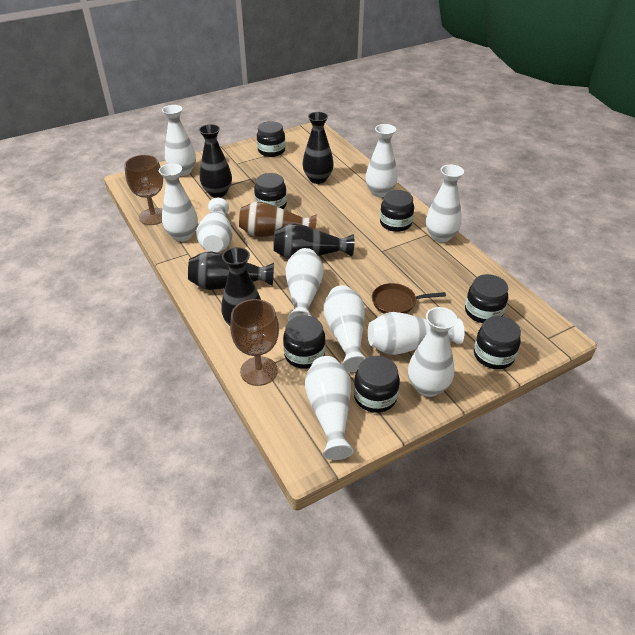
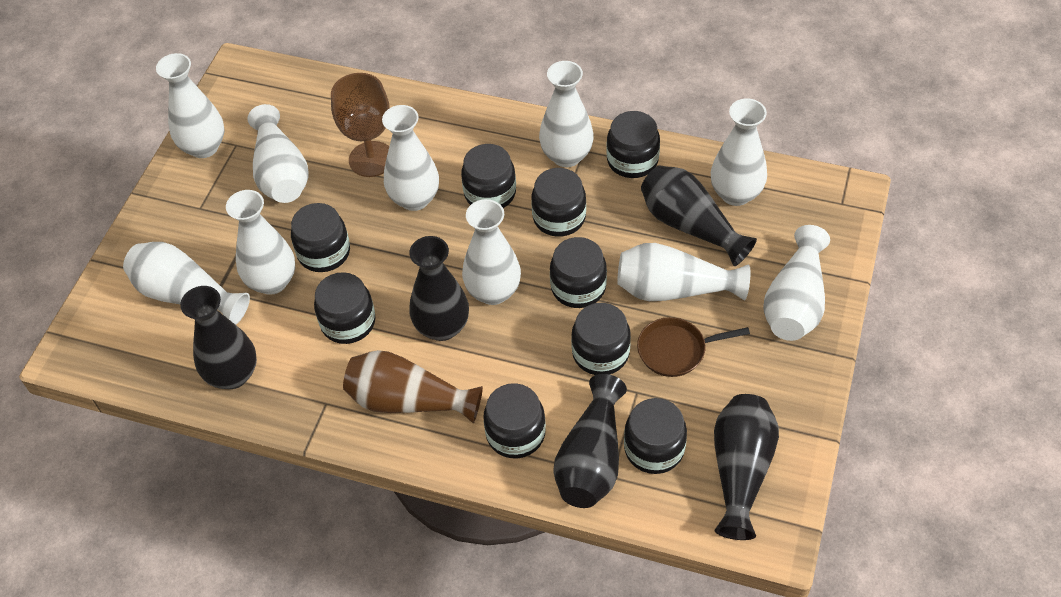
black jar: [254,173,287,209] [257,121,285,157] [283,315,326,369] [354,356,400,413] [380,190,414,232] [465,274,508,323] [474,316,521,369] = 7 -> [291,203,350,272] [314,272,376,344] [461,144,516,208] [483,383,546,458] [531,168,586,237] [550,237,607,308] [571,303,631,375] [606,111,660,178] [624,398,687,474] = 9
brown goblet: [124,155,163,225] [230,299,279,386] = 2 -> [331,73,390,177] = 1

